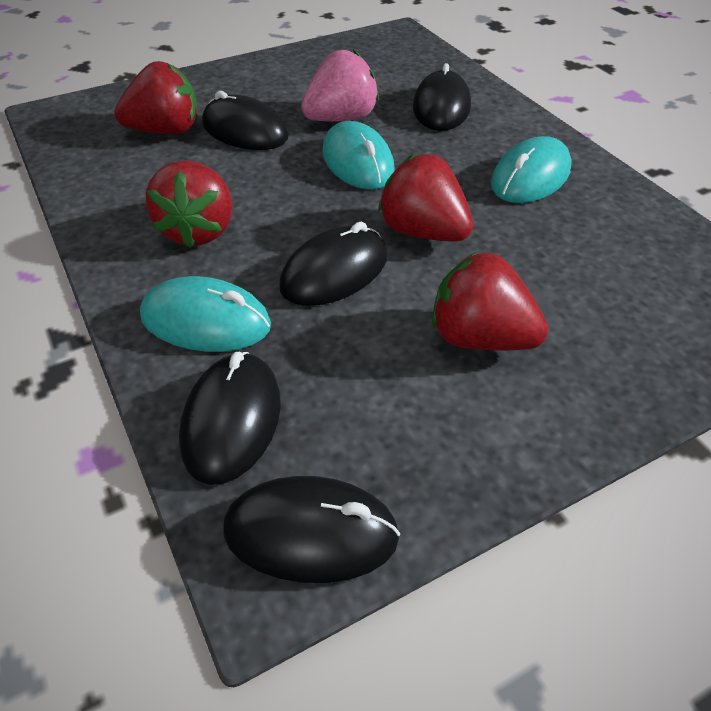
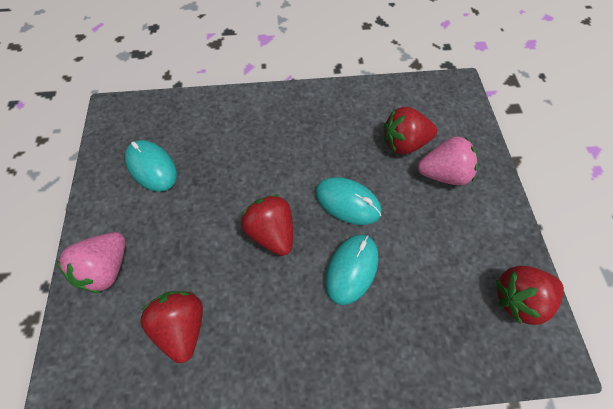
black mouse: [179,352,281,485] [202,91,288,150] [224,476,400,583] [279,222,388,306] [413,63,471,131] = 5 -> none = 0
pink strawberry: [301,49,379,121] = 1 -> [57,232,126,293] [417,136,478,185] = 2

